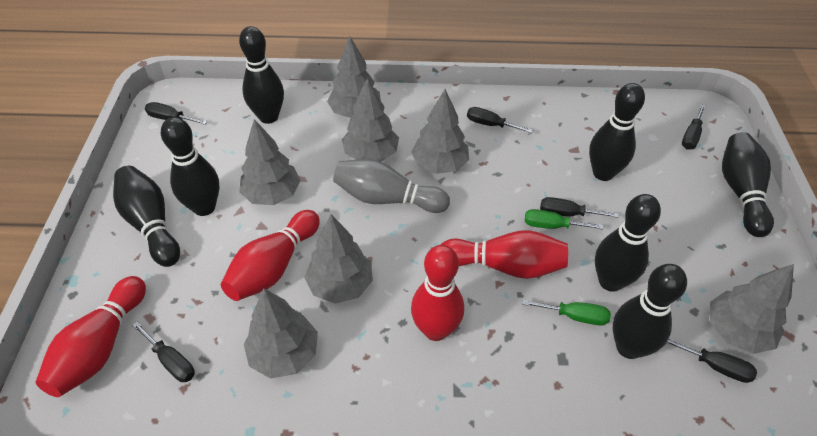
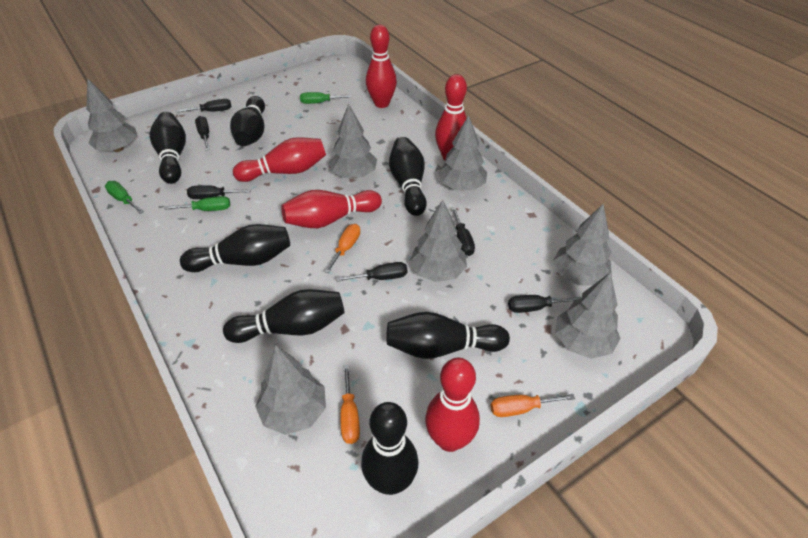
green screwdriver: [522,299,611,325] [525,209,604,229] = 2 -> [105,181,144,214] [164,196,230,211] [300,92,352,104] = 3
grey bowling pin: [333,159,450,213] = 1 -> none = 0
orange screwdriver: none = 0 -> [324,224,360,273] [341,365,360,444] [491,394,575,417] = 3
red bowling pin: [36,276,146,397] [221,210,320,301] [411,245,464,341] [441,230,568,279] = 4 -> [233,137,326,182] [281,190,382,228] [366,25,397,108] [425,358,480,452] [435,74,467,160] = 5

